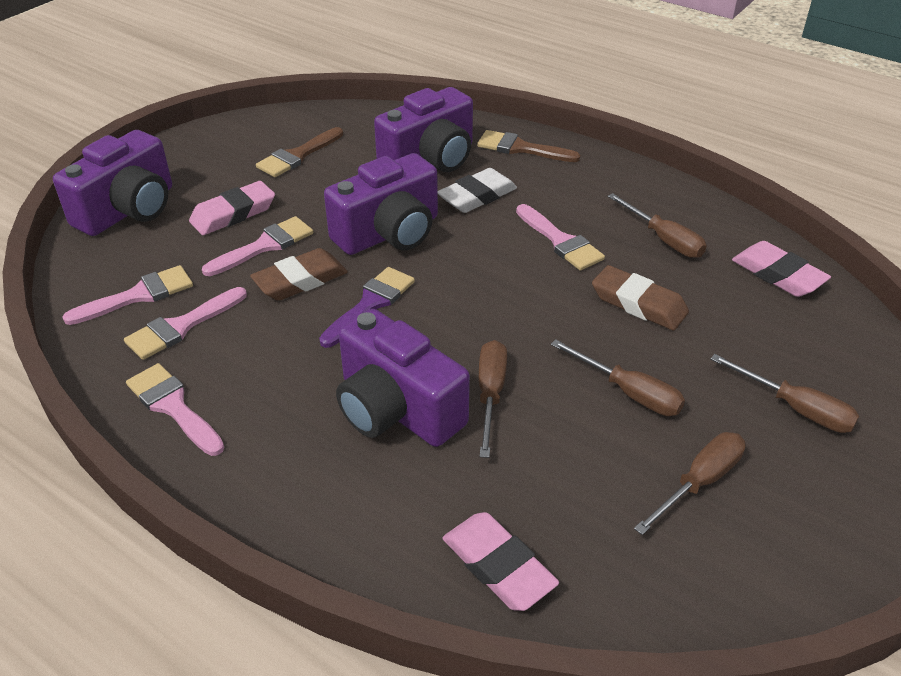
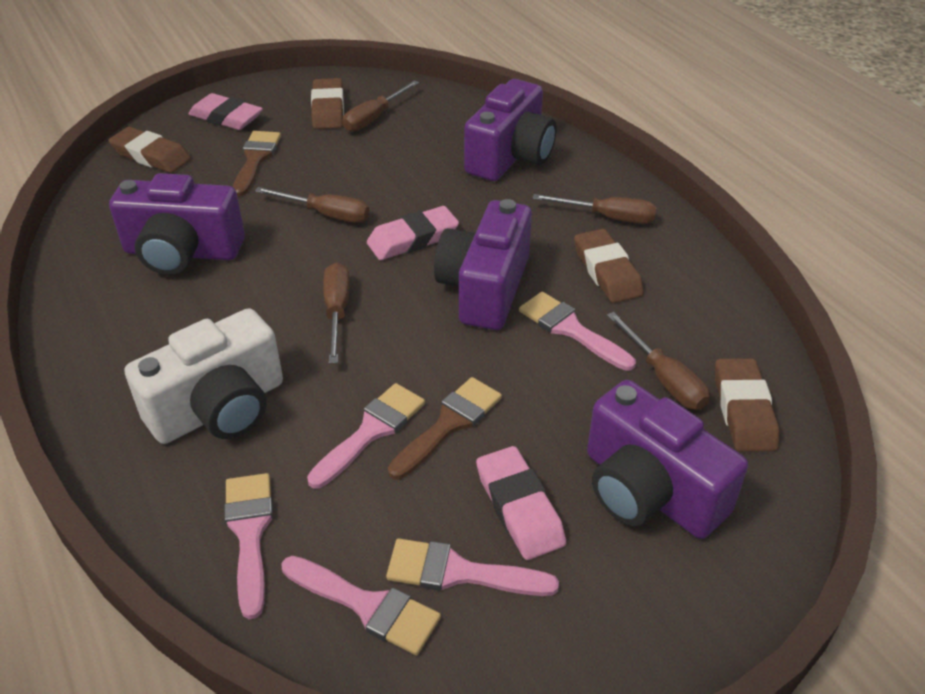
brown eraser: [250,248,348,301] [592,265,689,330] = 2 -> [108,127,191,173] [311,78,344,129] [574,229,644,303] [715,358,779,452] = 4
purple brush: [319,267,415,348] = 1 -> none = 0
white camera: none = 0 -> [124,308,283,444] = 1
white eraser: [438,168,517,213] = 1 -> none = 0

